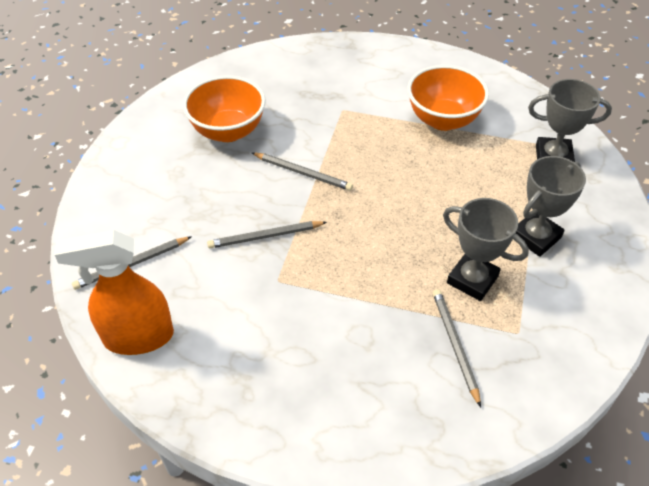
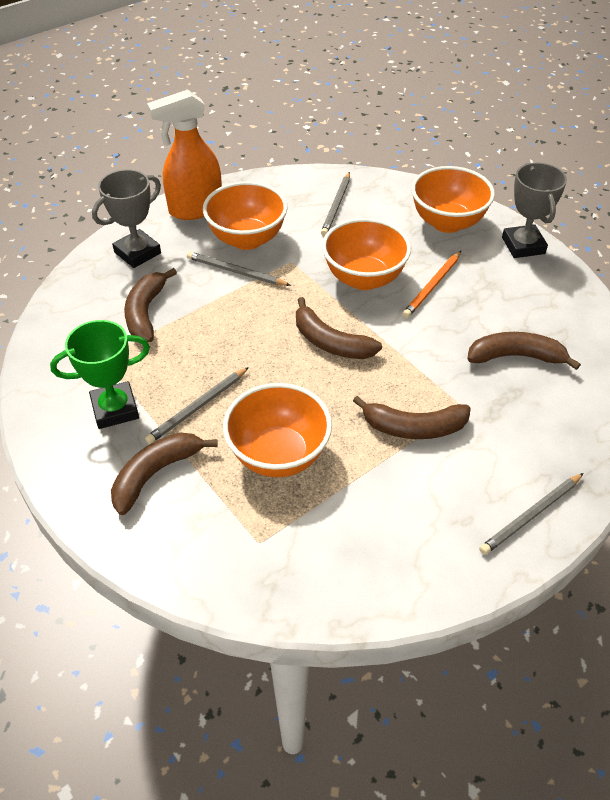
brown banana: none = 0 -> [111,433,218,515] [124,268,177,342] [296,297,382,359] [353,396,471,439] [467,332,581,370] = 5
green trophy: none = 0 -> [50,320,150,429] = 1
grey trophy: [443,198,529,301] [516,156,586,257] [528,79,612,162] = 3 -> [92,169,161,268] [502,163,567,258] = 2
orange bowl: [183,75,266,142] [407,65,489,131] = 2 -> [203,181,288,250] [223,383,332,477] [322,218,411,290] [411,166,495,233] = 4
orange pencil: none = 0 -> [403,251,461,318] = 1

